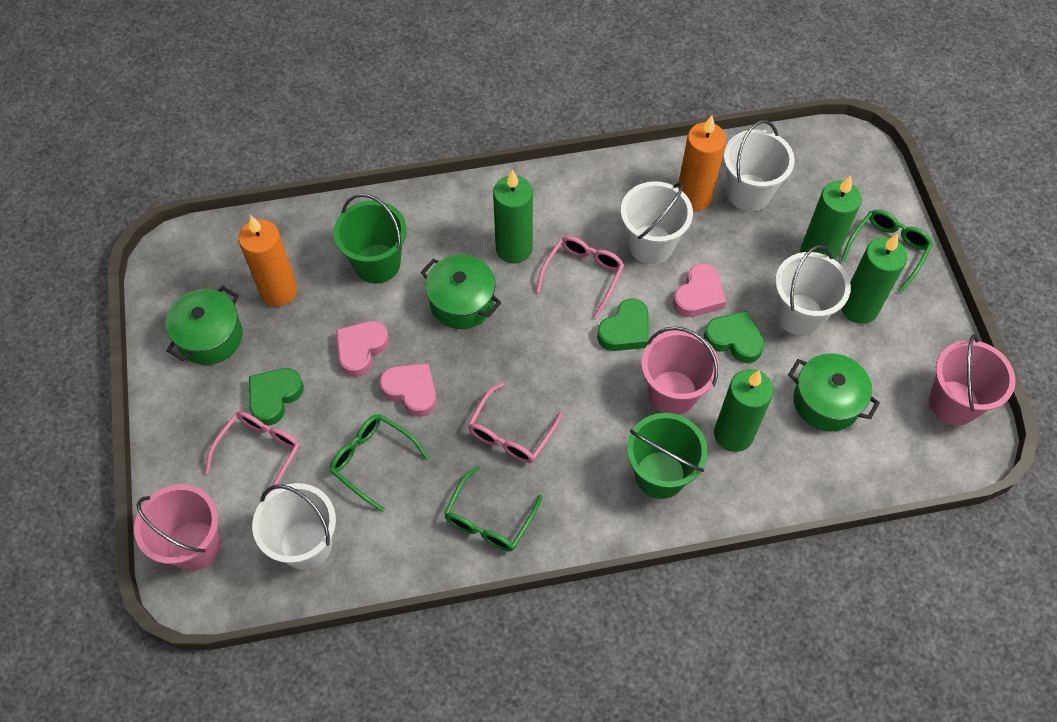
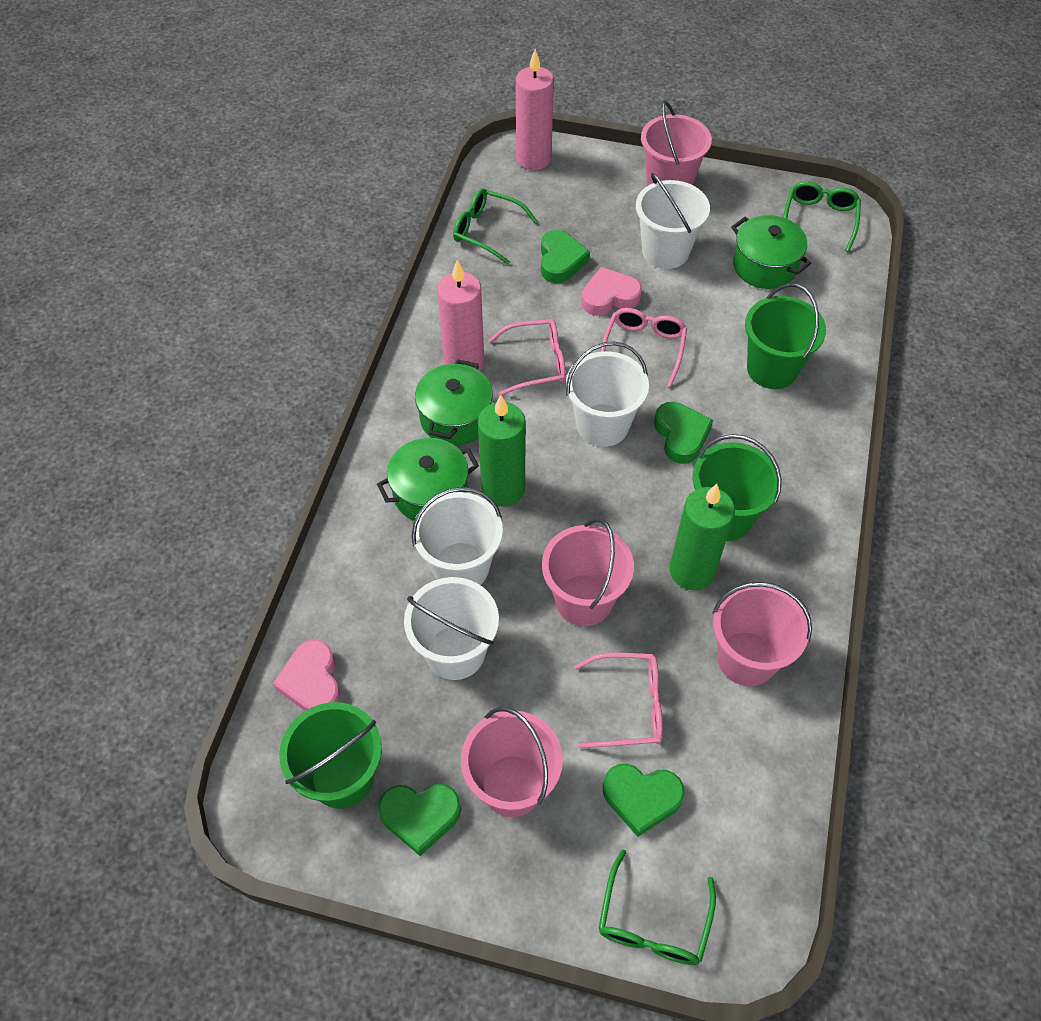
green bucket: [333,193,407,284] [627,413,708,499] = 2 -> [279,702,382,809] [692,434,782,541] [745,283,826,389] = 3
green candle: [493,170,533,263] [714,369,774,452] [800,175,862,260] [841,234,907,324] = 4 -> [478,395,526,507] [670,484,735,590] = 2
green heart: [249,368,304,426] [597,298,649,351] [704,311,765,363] = 3 -> [378,784,461,856] [541,230,590,283] [603,764,685,837] [654,402,713,464] = 4
orange candle: [238,216,298,307] [678,115,726,212] = 2 -> none = 0
pink bucket: [134,484,221,571] [641,326,719,415] [929,334,1016,425] = 3 -> [461,707,563,817] [542,518,634,626] [641,101,712,186] [712,582,812,686] = 4
pink candle: none = 0 -> [437,260,484,371] [516,49,554,170] = 2
pink heart: [336,321,389,377] [380,363,437,417] [673,263,726,317] = 3 -> [273,640,341,711] [581,267,642,316] = 2

